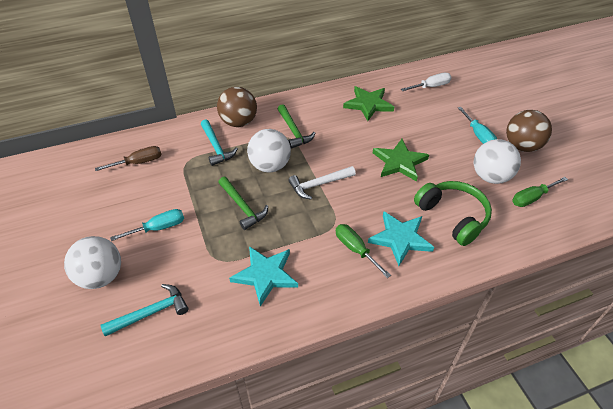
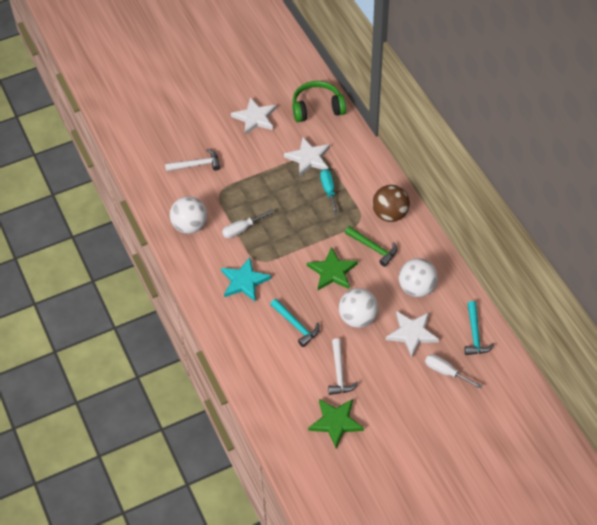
brown ball: [217,87,257,127] [506,110,552,152] = 2 -> [372,185,410,222] = 1
brown screwdriver: [95,146,162,171] = 1 -> none = 0
green hammer: [218,177,268,230] [278,104,315,149] = 2 -> [345,226,397,267] = 1
green screwdriver: [336,224,391,278] [512,177,568,207] = 2 -> none = 0
turquoise screwdriver: [110,209,184,241] [458,107,497,144] = 2 -> [320,169,338,215] = 1
turquoise star: [229,246,298,306] [368,211,434,266] = 2 -> [221,257,271,302] = 1
white hammer: [288,166,356,200] = 1 -> [165,149,221,172] [328,338,358,395] = 2
white screwdriver: [401,73,452,91] = 1 -> [222,210,274,238] [425,354,482,389] = 2
white star: none = 0 -> [231,97,276,135] [284,137,330,177] [386,311,439,357] = 3

